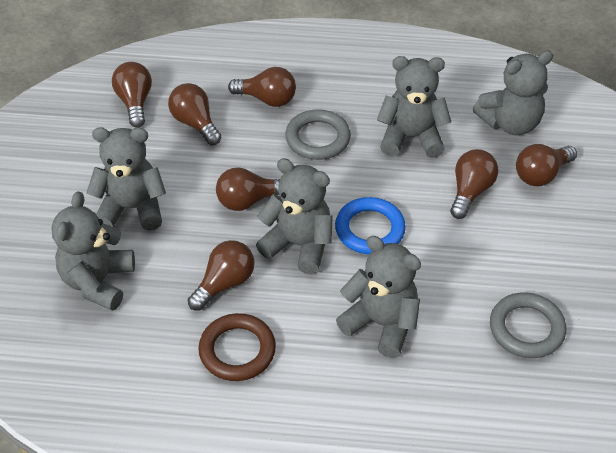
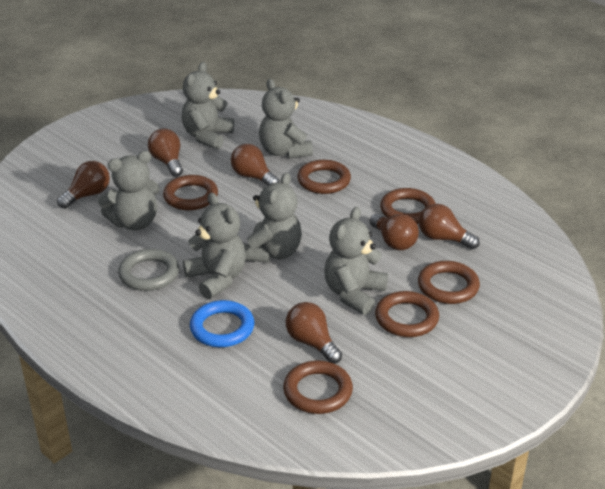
brown light bulb: [112,62,152,128] [168,83,221,145] [188,240,255,311] [216,168,280,211] [228,67,296,107] [450,149,498,219] [516,144,577,186] = 7 -> [57,161,110,209] [148,128,183,177] [231,144,280,186] [286,302,342,364] [369,214,419,250] [419,204,480,249] = 6
brown ring: [198,313,276,381] = 1 -> [163,175,218,210] [283,361,353,414] [297,160,351,194] [375,291,439,337] [380,188,436,224] [418,261,480,304] = 6
grey ring: [285,109,351,160] [490,292,566,358] = 2 -> [118,249,179,291] = 1

